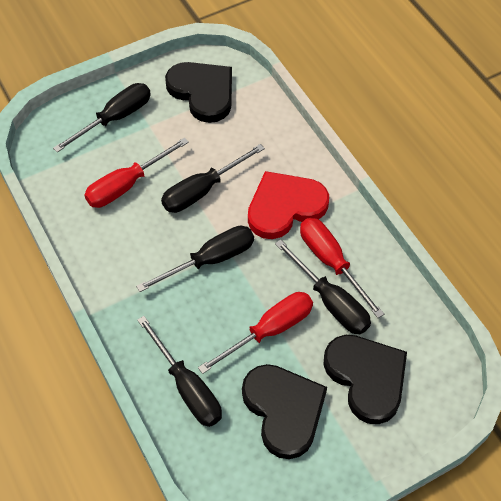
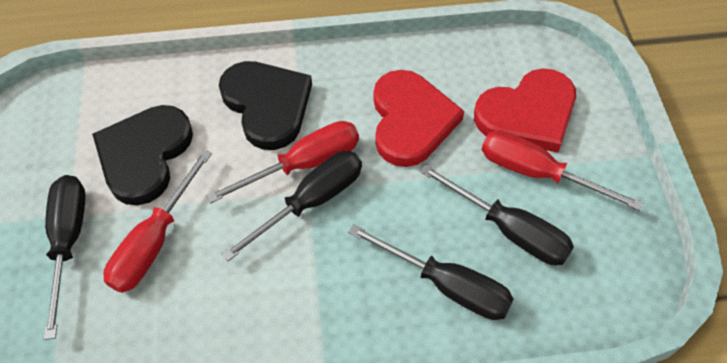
black heart: [165,62,232,123] [242,364,327,459] [323,335,407,424] = 3 -> [92,105,193,205] [219,61,312,150] = 2
black screwdriver: [53,83,151,153] [136,226,254,292] [137,316,222,427] [161,144,265,213] [275,239,371,334] = 5 -> [44,175,86,340] [222,151,362,261] [348,224,514,320] [420,164,574,265] = 4
red heart: [248,171,329,239] = 1 -> [373,70,464,167] [474,68,576,153] = 2

